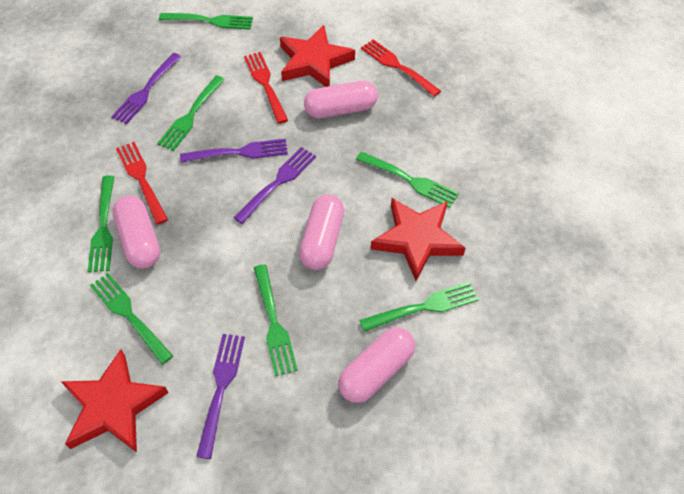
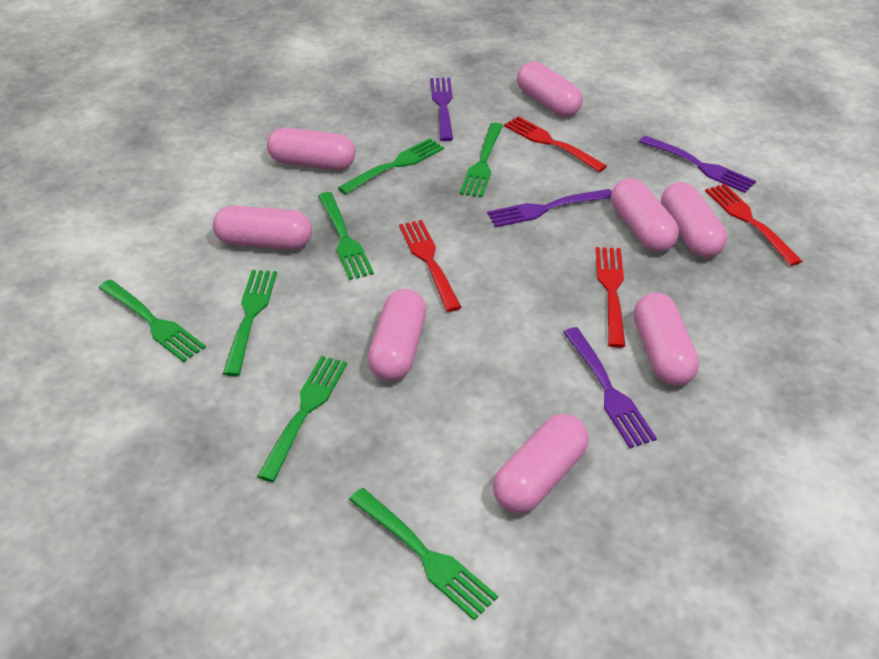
pink capsule: [112,196,160,269] [299,194,344,270] [304,81,378,118] [338,327,415,403] = 4 -> [213,206,312,250] [267,128,355,170] [368,289,426,381] [493,414,589,513] [517,61,583,117] [611,178,679,252] [634,293,699,386] [661,182,727,258] = 8
red fork: [116,142,168,225] [244,52,288,124] [361,39,441,97] = 3 -> [399,220,462,312] [504,116,607,172] [596,247,625,348] [705,184,802,266] = 4
red star: [61,349,169,452] [280,25,355,87] [371,198,465,281] = 3 -> none = 0

